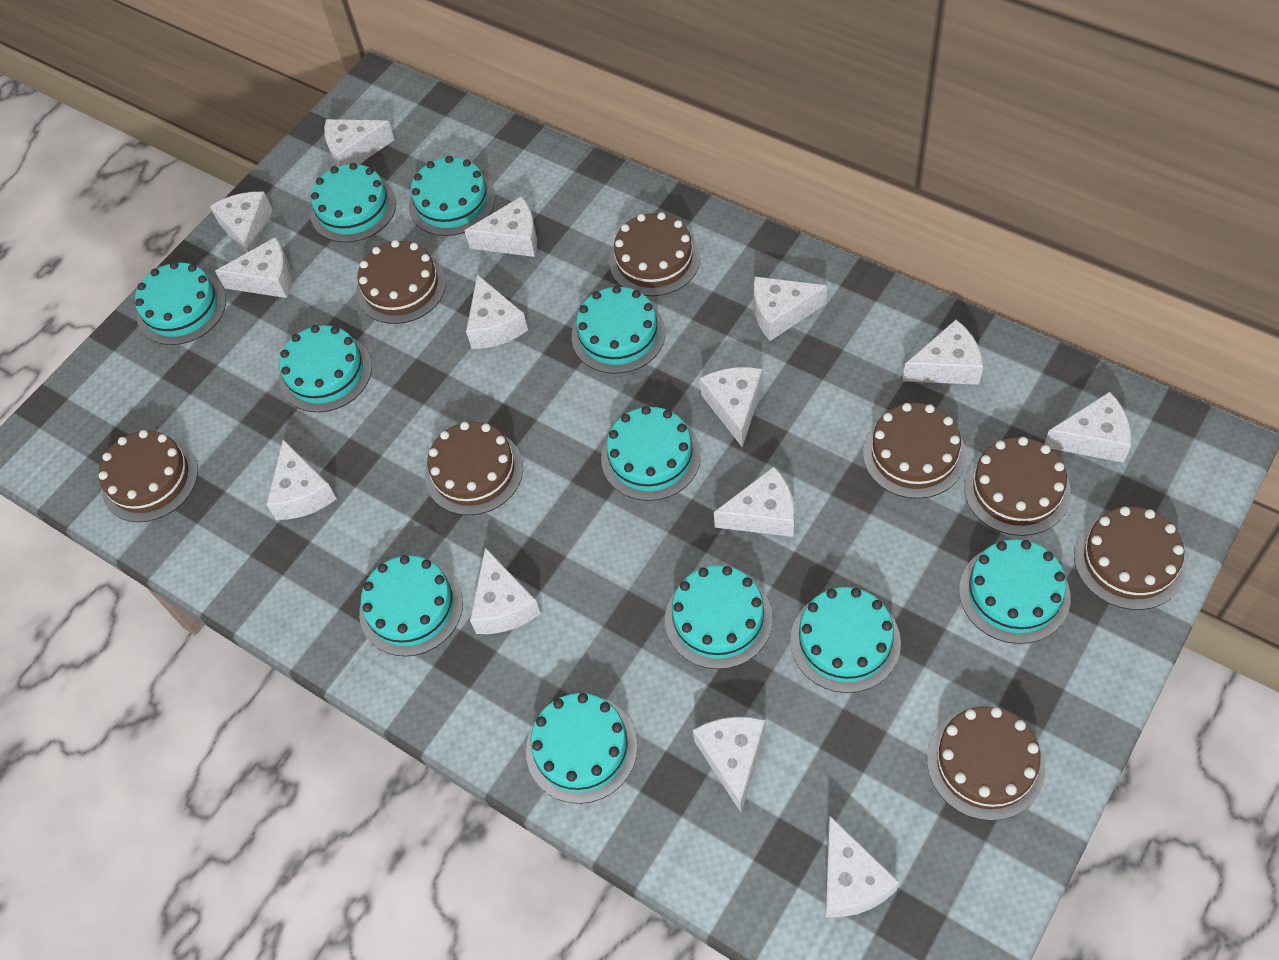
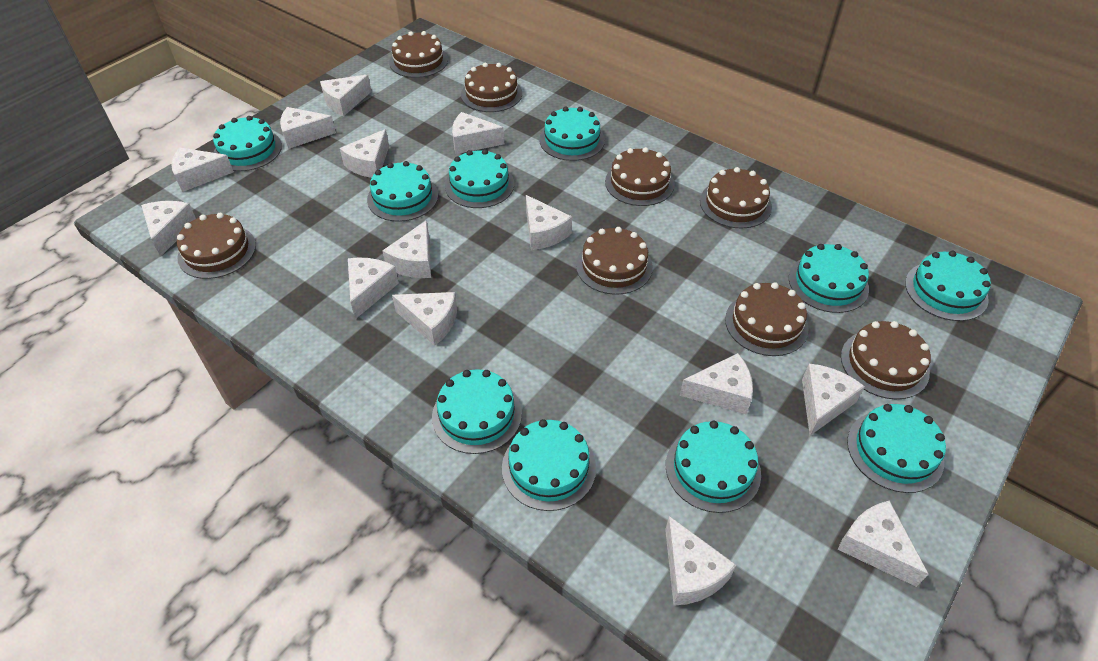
turquoise cake: [135,262,226,345] [279,325,372,412] [310,163,396,242] [359,555,463,656] [409,156,495,236] [526,693,638,804] [572,286,665,374] [601,406,701,501] [665,565,773,669] [790,587,901,693] [959,539,1071,644] = 11 -> [213,116,282,171] [367,161,438,222] [432,369,522,454] [445,149,514,208] [502,419,596,511] [539,107,605,161] [666,421,761,513] [789,244,869,313] [847,404,946,493] [905,251,991,321] = 10

